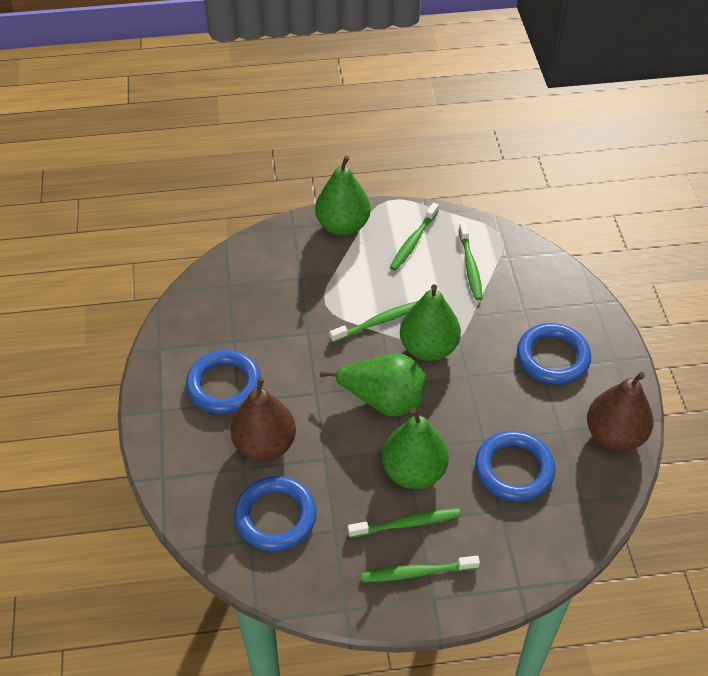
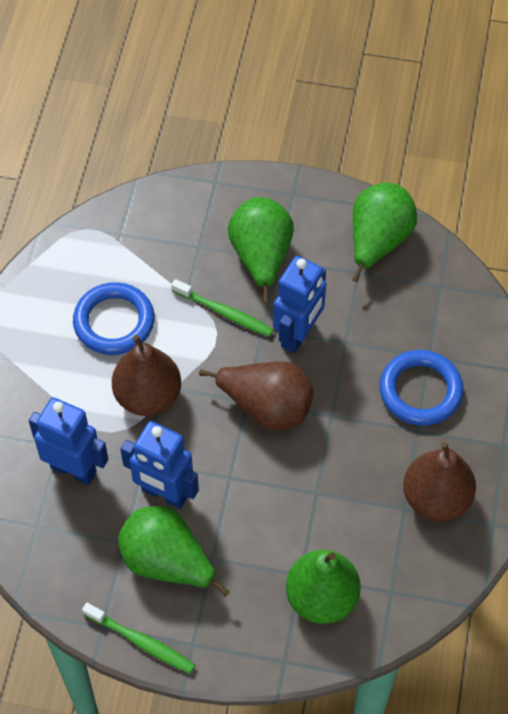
blue ring: [186,350,261,414] [234,476,317,551] [475,431,556,502] [517,323,591,385] = 4 -> [73,282,155,355] [380,350,464,426] = 2
blue robot: none = 0 -> [29,397,108,485] [120,421,199,509] [273,256,326,353] = 3
brown pear: [230,377,296,461] [587,372,654,451] = 2 -> [112,335,181,416] [199,361,313,430] [403,442,476,522] = 3
green toothbrush: [329,301,417,343] [348,508,461,538] [361,556,480,582] [390,203,439,271] [459,223,483,300] = 5 -> [82,603,195,674] [171,279,274,337] = 2

